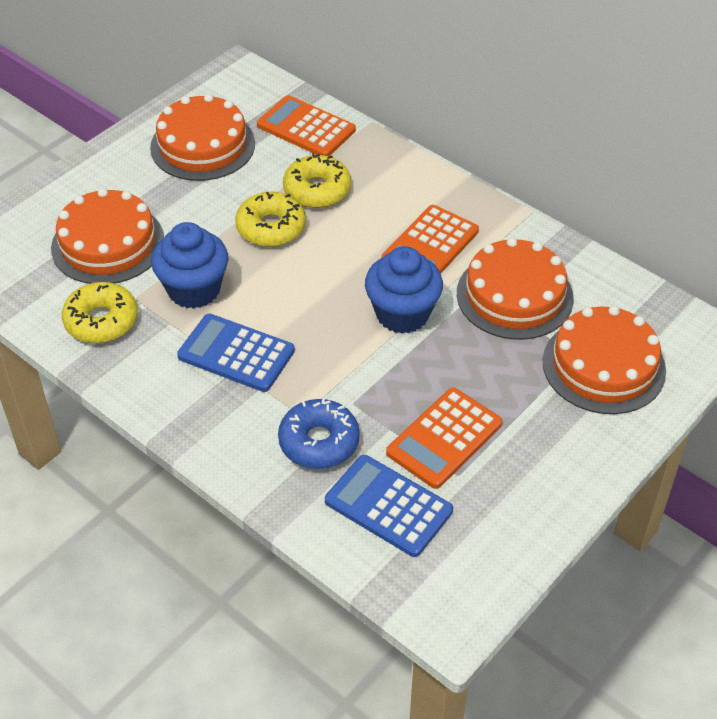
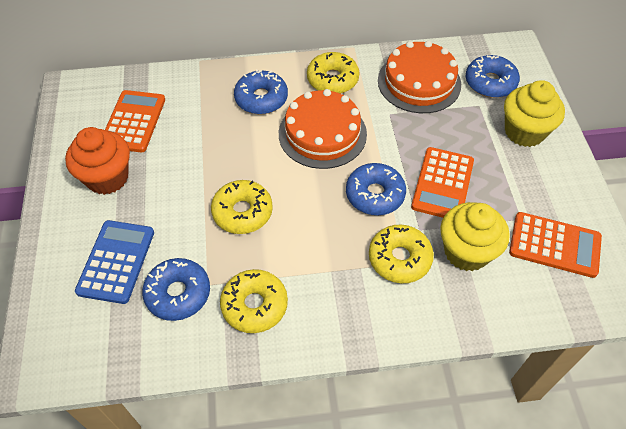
blue calculator: [177,314,295,392] [325,455,453,557] = 2 -> [75,220,154,304] = 1
blue cupcake: [151,222,229,309] [365,246,443,334] = 2 -> none = 0
blue donut: [278,398,360,469] = 1 -> [142,258,210,321] [234,69,288,114] [346,163,406,215] [466,55,520,98] = 4
orange cake: [51,188,164,284] [150,94,255,181] [457,237,574,340] [543,306,666,414] = 4 -> [279,89,367,169] [378,41,461,113] = 2
orange cupcake: none = 0 -> [65,127,130,195] = 1
yellow cupcake: none = 0 -> [440,202,510,271] [504,80,565,147] = 2
yellow donut: [62,282,138,343] [235,191,306,247] [283,153,351,208] = 3 -> [211,180,273,234] [220,269,288,333] [307,52,360,93] [369,225,434,283] = 4

